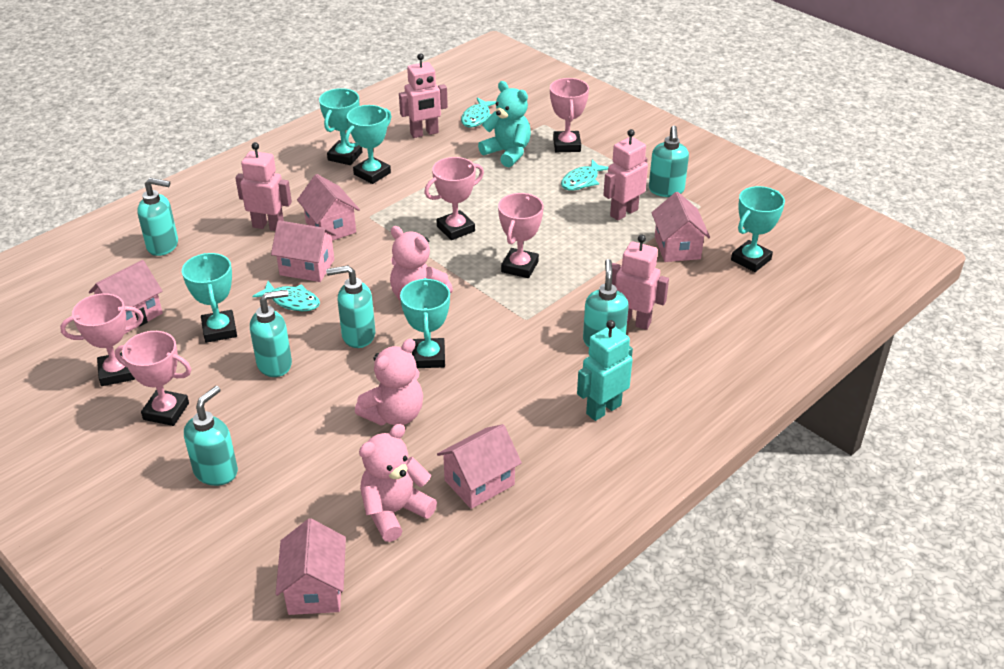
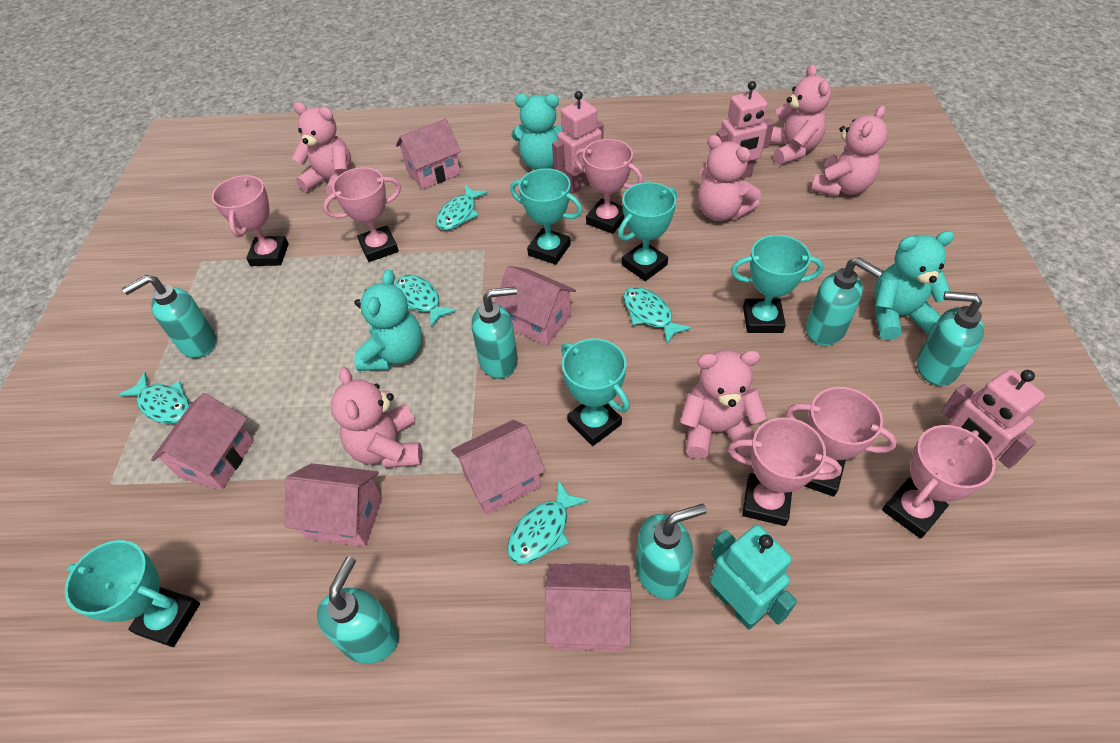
pink robot: [235,142,292,231] [399,53,448,138] [603,129,648,221] [612,234,669,330] = 4 -> [552,91,603,194] [716,81,774,179] [941,369,1045,468] = 3
pink teddy bear: [355,339,423,425] [359,424,437,542] [390,226,453,301] = 3 -> [292,102,351,198] [331,367,423,468] [680,350,767,459] [698,135,761,221] [770,64,831,165] [811,105,888,196] = 6
pink trophy: [60,293,144,386] [115,331,191,426] [424,157,484,240] [498,193,543,278] [550,78,589,152] = 5 -> [212,175,289,266] [323,167,401,262] [574,139,643,234] [728,417,842,526] [786,387,897,497] [882,425,996,539] = 6
turquoise fish: [253,281,320,311] [461,98,496,128] [561,159,608,191] = 3 -> [118,372,190,423] [395,275,456,327] [436,185,488,230] [507,480,589,564] [623,287,692,344] = 5
turquoise teddy bear: [478,81,531,167] = 1 -> [354,269,422,371] [512,94,563,170] [874,231,954,340] = 3

